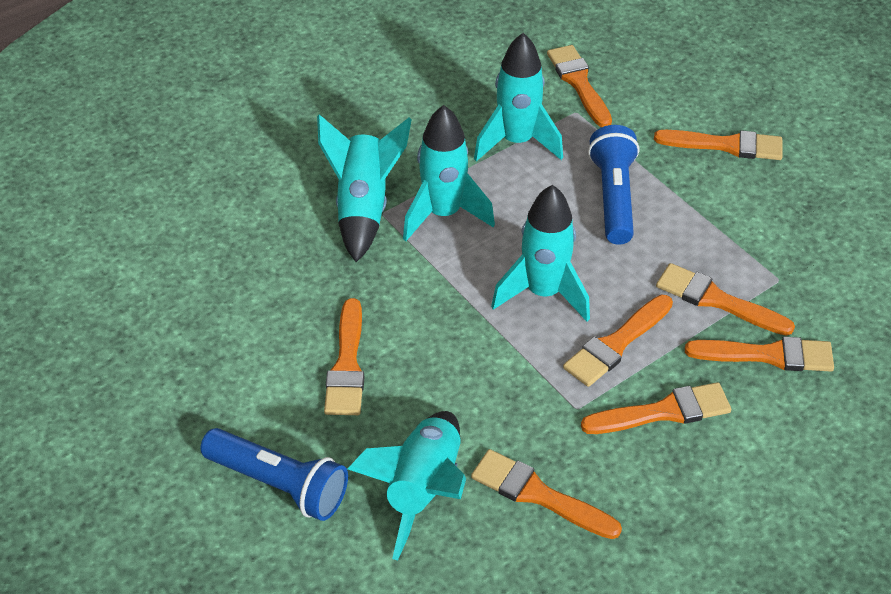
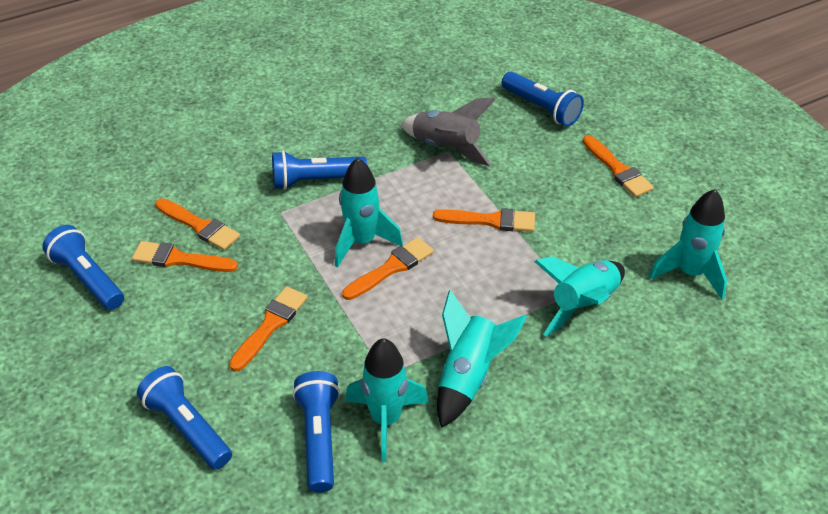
blue flashlight: [200,428,348,521] [588,125,639,245] = 2 -> [42,225,124,310] [137,366,232,469] [272,151,367,190] [292,371,340,493] [502,72,584,127] = 5
grey rocket: none = 0 -> [401,98,496,166] = 1
orange brush: [324,298,364,415] [471,449,622,539] [547,45,612,127] [563,295,673,387] [581,382,731,434] [654,130,783,160] [656,263,795,336] [685,337,834,372] = 8 -> [132,241,238,272] [155,198,240,250] [229,286,308,371] [342,237,434,300] [433,208,535,232] [583,135,654,197] = 6

